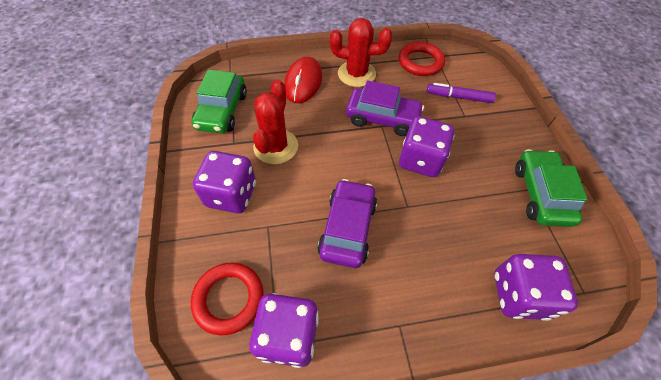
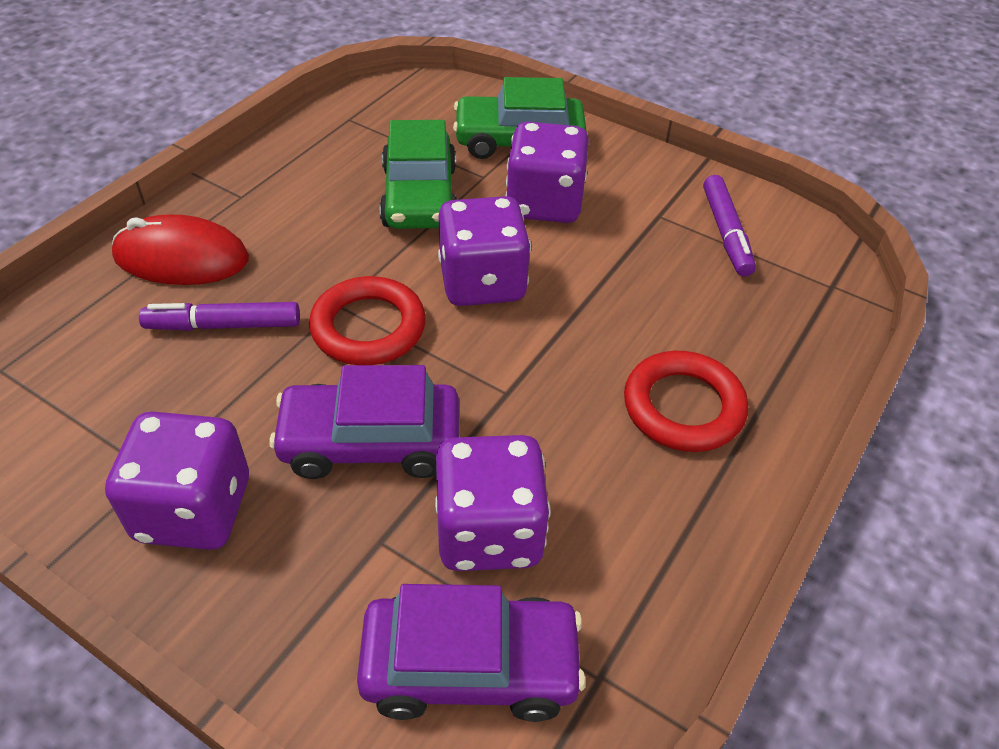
purple marker: [427,83,496,103] = 1 -> [139,302,300,331] [703,175,756,277] = 2
red cactus: [253,79,298,164] [330,18,393,87] = 2 -> none = 0

